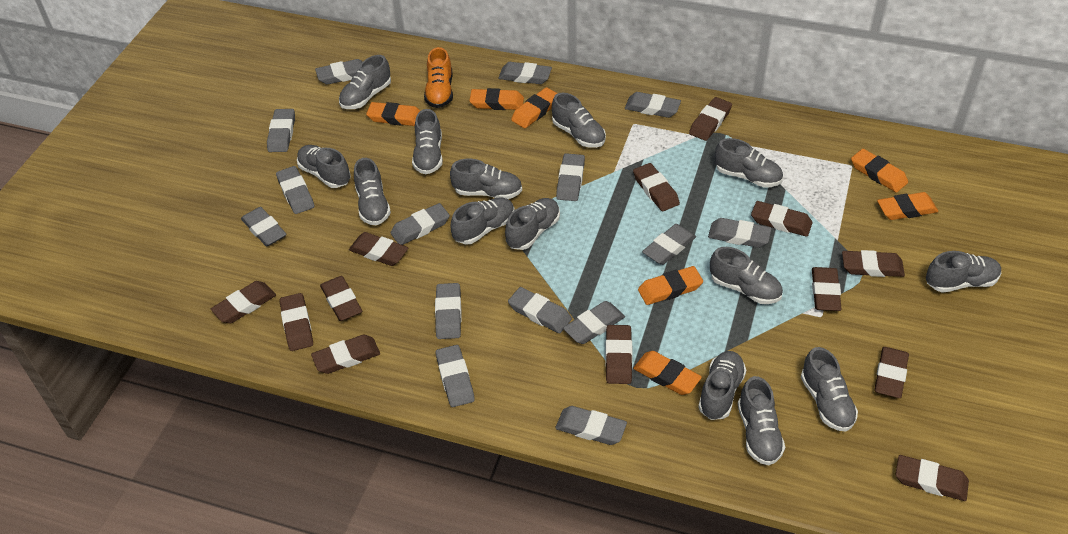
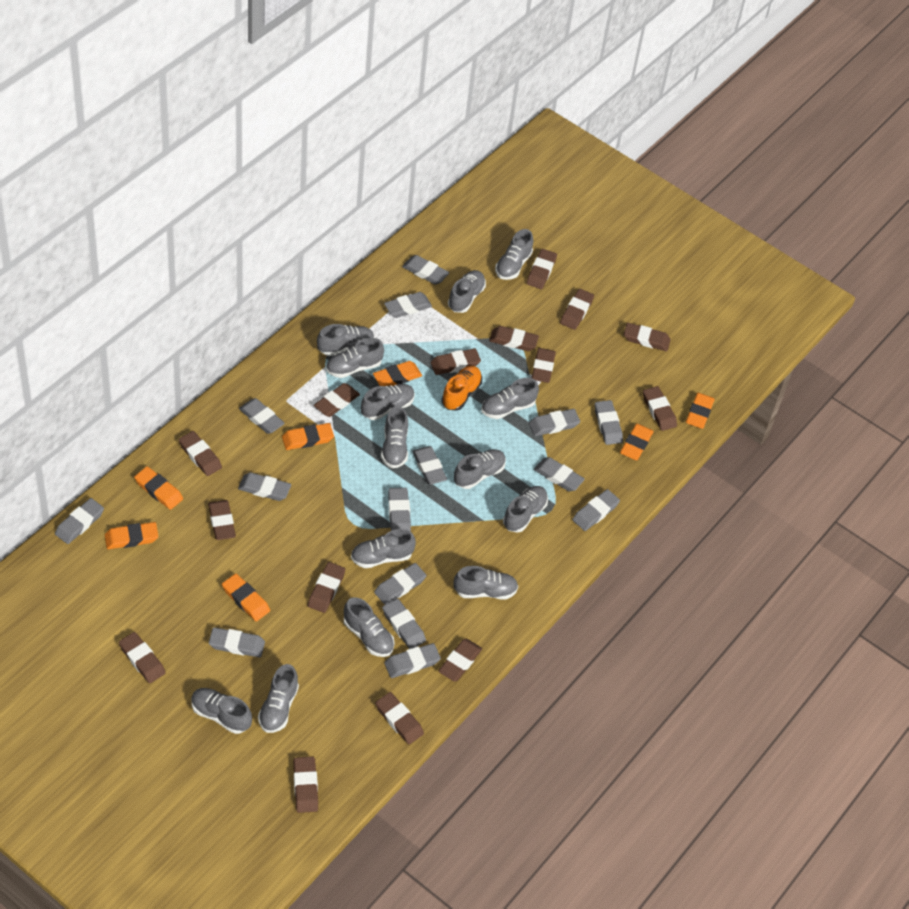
brown eraser: [211,281,276,323] [280,293,313,351] [311,335,380,374] [320,276,362,321] [349,232,408,266] [605,325,632,384] [633,163,680,211] [689,97,732,141] [751,201,813,237] [812,267,841,311] [842,250,905,277] [874,347,909,398] [896,455,969,501] = 13 -> [119,632,166,683] [179,431,222,476] [208,500,236,540] [293,757,318,813] [308,562,345,613] [314,383,360,417] [375,692,424,744] [431,348,481,375] [438,639,482,682] [489,326,539,351] [526,249,557,289] [532,348,556,383] [560,289,594,330] [624,323,671,351] [643,386,677,431] = 15

